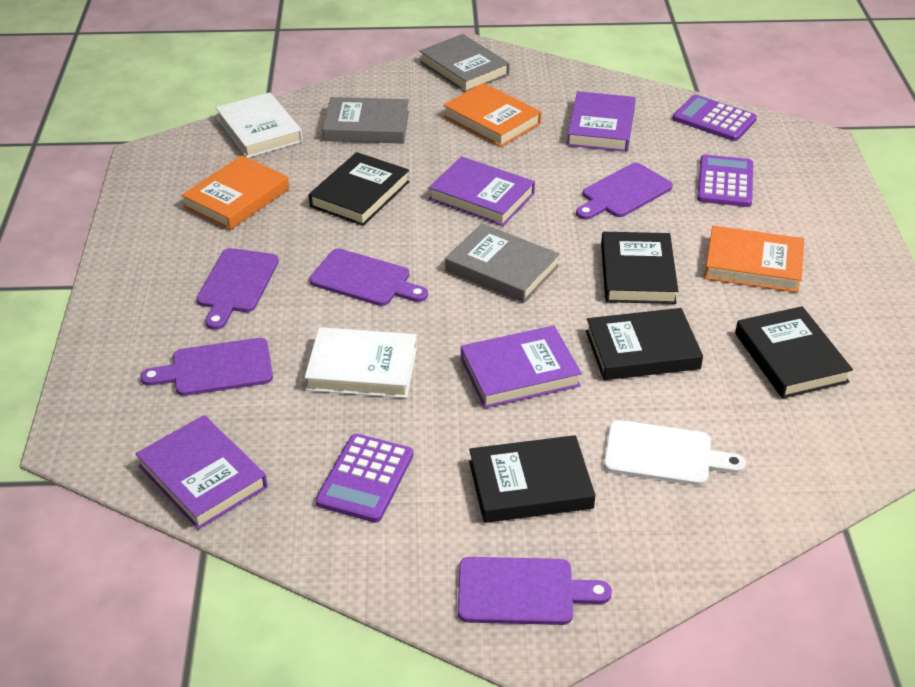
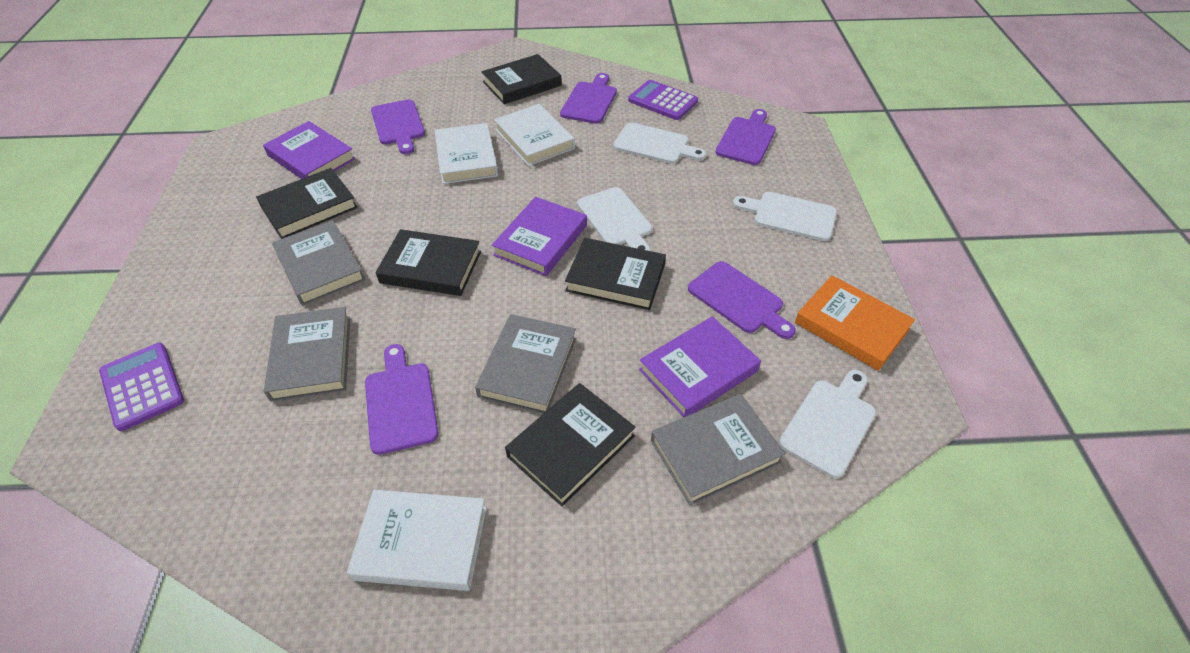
grey book: [323,97,409,143] [420,34,510,92] [445,223,560,303] = 3 -> [264,307,350,402] [272,220,365,306] [475,314,576,414] [651,394,785,505] = 4
orange book: [181,155,289,230] [443,83,541,147] [704,226,804,293] = 3 -> [795,275,915,371] = 1
purple book: [135,415,267,530] [429,156,535,226] [461,326,582,408] [567,91,636,152] = 4 -> [263,121,356,179] [492,197,587,276] [639,316,761,417] = 3
purple calculator: [315,434,413,523] [673,95,757,141] [697,155,753,207] = 3 -> [99,343,184,431] [628,80,698,120] = 2
white book: [215,92,303,158] [304,327,417,398] = 2 -> [347,490,487,591] [434,123,498,184] [494,104,575,166] = 3
white cutting board: [604,420,746,486] = 1 -> [577,187,653,251] [613,122,706,164] [733,192,837,241] [779,370,876,478] = 4

